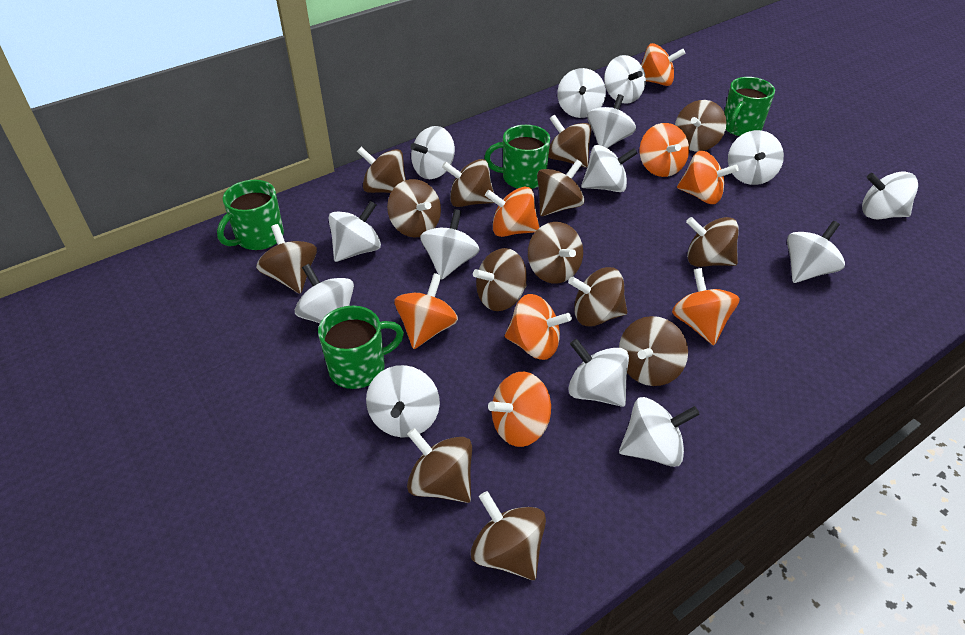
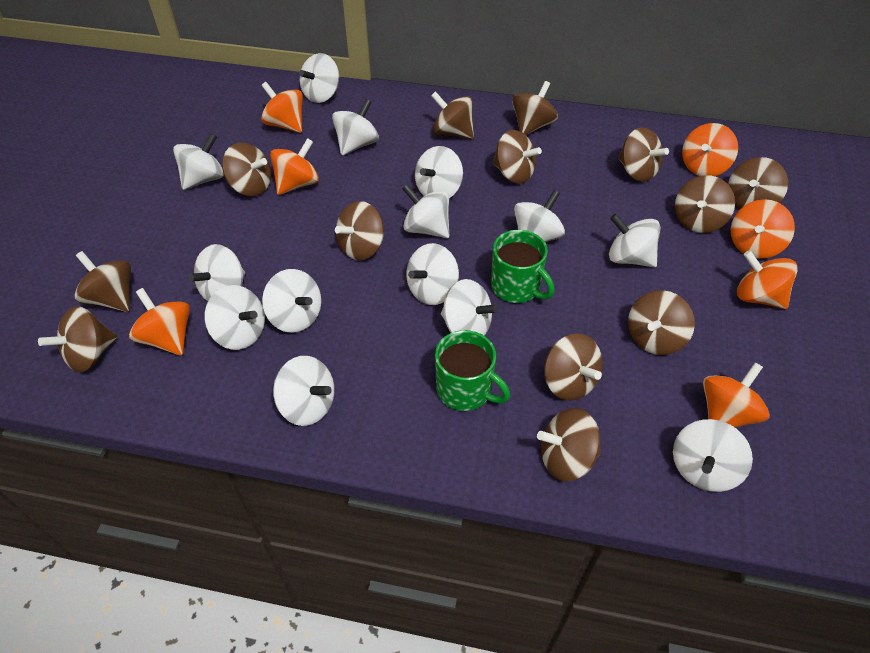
brown spinning top: [256,224,317,294] [357,147,406,193] [387,179,441,238] [407,428,472,503] [442,159,494,207] [471,491,546,580] [473,248,527,311] [528,222,583,284] [537,160,585,216] [548,115,592,168] [568,267,627,327] [619,316,688,386] [675,100,727,151] [686,217,739,267] = 14 -> [38,306,117,372] [74,251,131,312] [222,142,271,196] [335,201,384,260] [431,91,474,139] [493,130,542,184] [512,81,558,135] [537,408,601,481] [544,333,603,401] [618,127,669,182] [628,290,695,355] [675,175,735,233] [728,157,788,209] = 13
green mug: [217,180,284,250] [318,306,404,389] [484,125,550,189] [724,77,775,136] = 4 -> [435,330,510,411] [491,230,554,303] = 2
orange spinning top: [394,273,458,349] [485,187,540,237] [488,372,551,447] [505,294,572,360] [640,123,689,177] [641,43,686,86] [672,268,740,345] [677,151,739,204] = 8 -> [129,288,190,356] [261,82,303,133] [270,138,319,195] [682,123,738,176] [703,363,769,428] [731,199,795,259] [737,250,798,309] = 7

